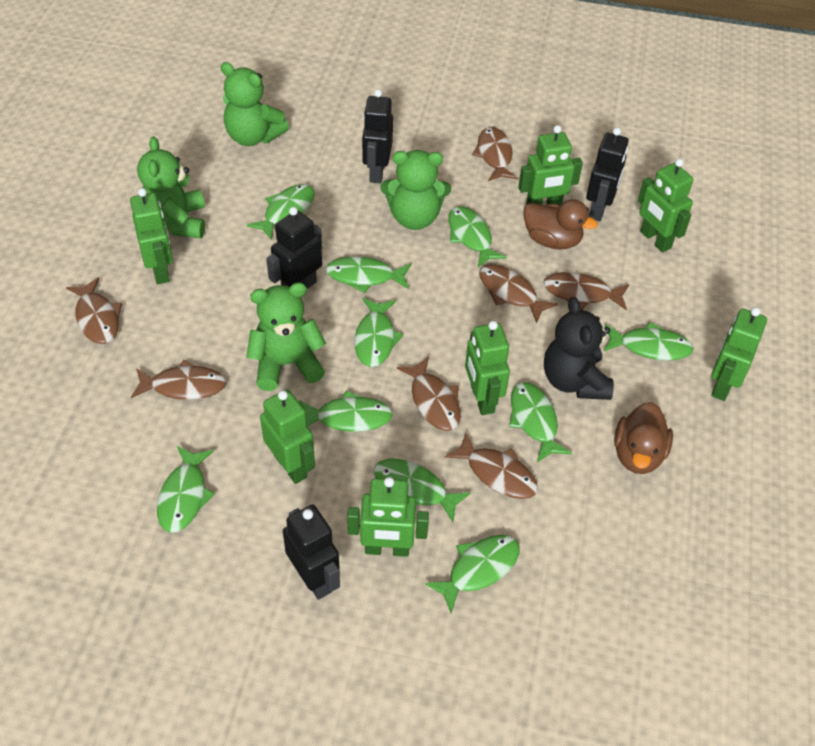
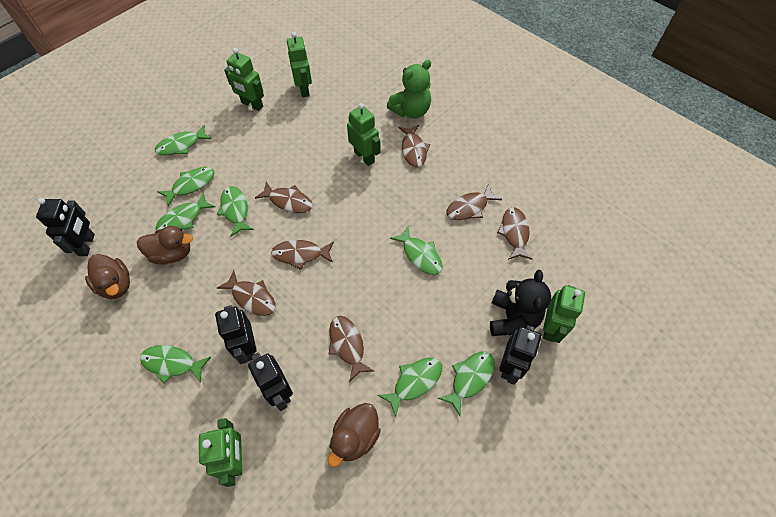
brown duck: [523,199,598,250] [614,402,673,474] = 2 -> [85,254,130,299] [137,226,193,265] [328,403,381,467] = 3
green fish: [157,446,215,533] [247,184,315,240] [299,390,393,432] [326,256,411,293] [354,298,403,367] [374,459,471,522] [425,535,520,613] [448,206,507,267] [509,382,572,462] [603,322,694,361] = 10 -> [140,345,211,384] [155,125,211,155] [156,193,215,231] [157,167,215,207] [217,186,254,237] [378,357,442,417] [390,226,443,275] [438,351,495,417] = 8
green robot: [130,188,173,284] [260,389,315,484] [347,477,429,557] [465,321,510,415] [518,125,583,205] [638,159,693,252] [711,307,767,401] = 7 -> [199,418,242,487] [224,48,264,111] [287,32,312,97] [347,103,381,166] [543,285,585,343] = 5
green teddy bear: [137,136,205,238] [221,62,289,146] [247,282,326,391] [381,150,451,230] = 4 -> [387,60,431,119] = 1

